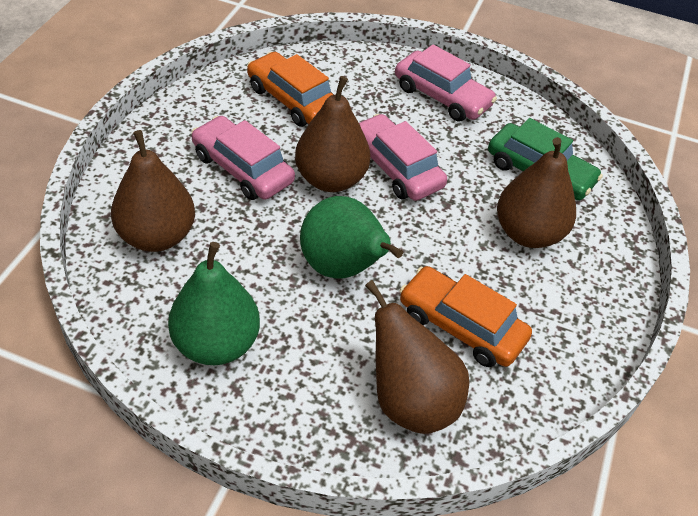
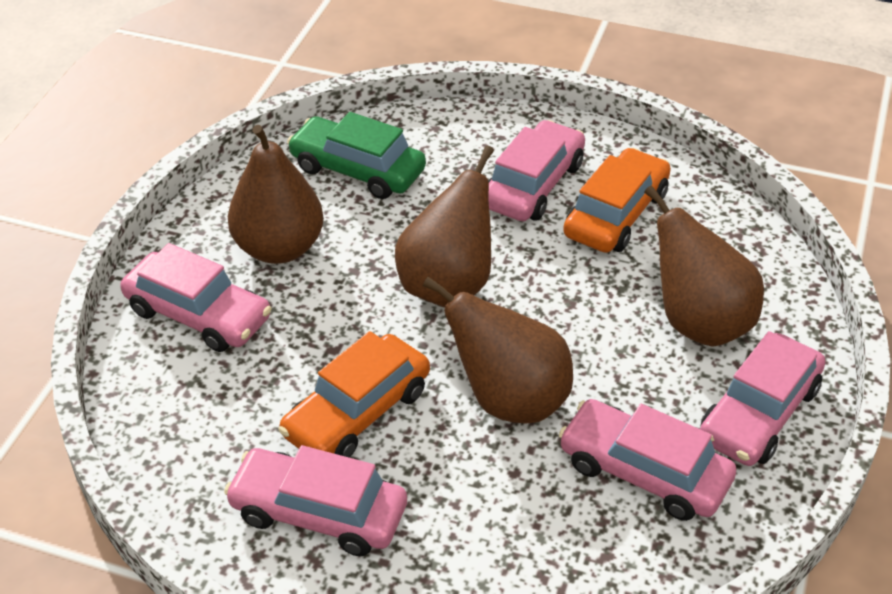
green pear: [168,242,260,365] [300,196,403,279] = 2 -> none = 0
pink car: [191,116,295,200] [359,114,447,201] [395,44,497,121] = 3 -> [120,243,272,352] [224,445,407,556] [488,120,585,221] [559,399,736,521] [700,331,826,466] = 5

